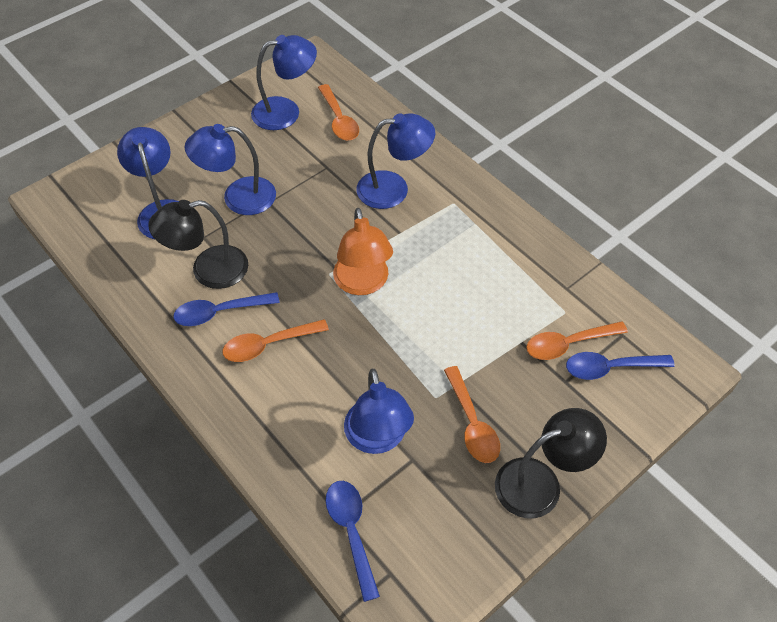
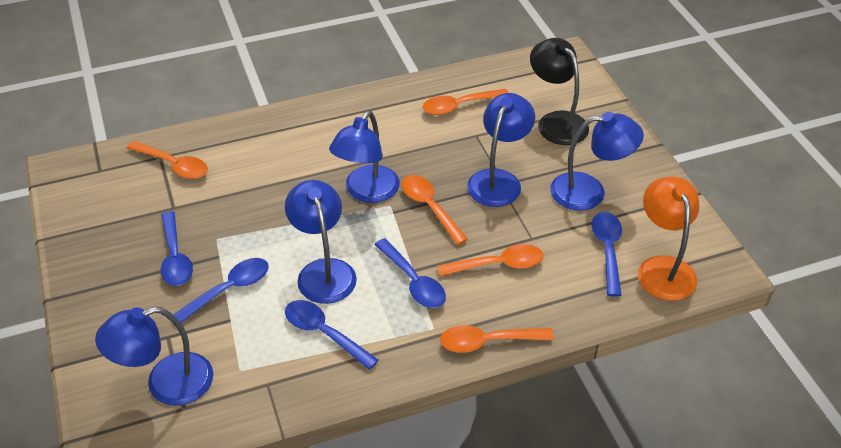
black lamp: [148,200,248,289] [495,408,607,518] = 2 -> [530,38,589,145] = 1
blue spoon: [173,292,280,326] [326,481,380,602] [566,352,675,380] = 3 -> [161,211,193,286] [173,258,269,323] [285,300,378,370] [374,238,446,308] [591,212,622,297] = 5
orange spoon: [222,319,329,362] [318,84,359,141] [444,366,500,463] [526,321,628,360] = 4 -> [127,141,208,179] [401,175,468,245] [423,89,509,115] [437,244,544,276] [440,325,554,353] = 5

